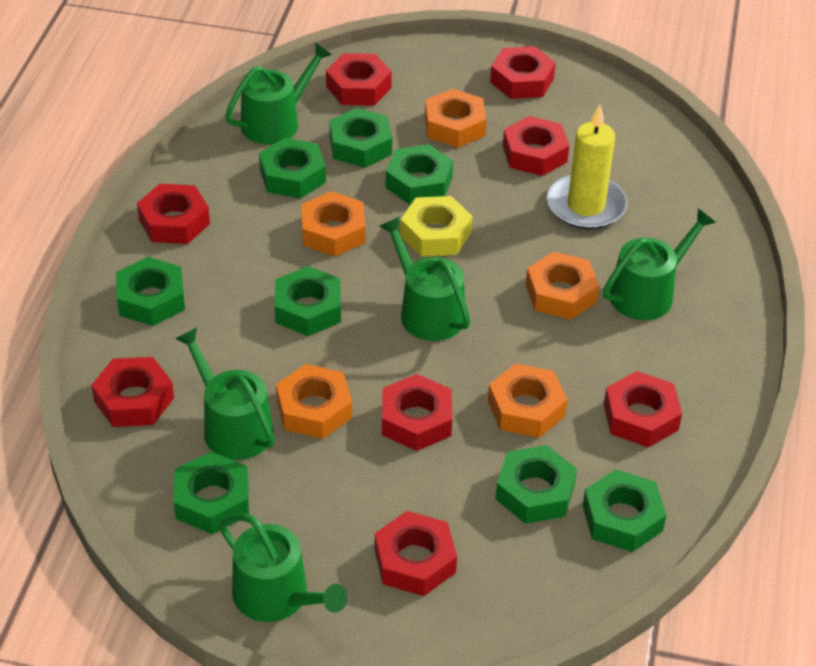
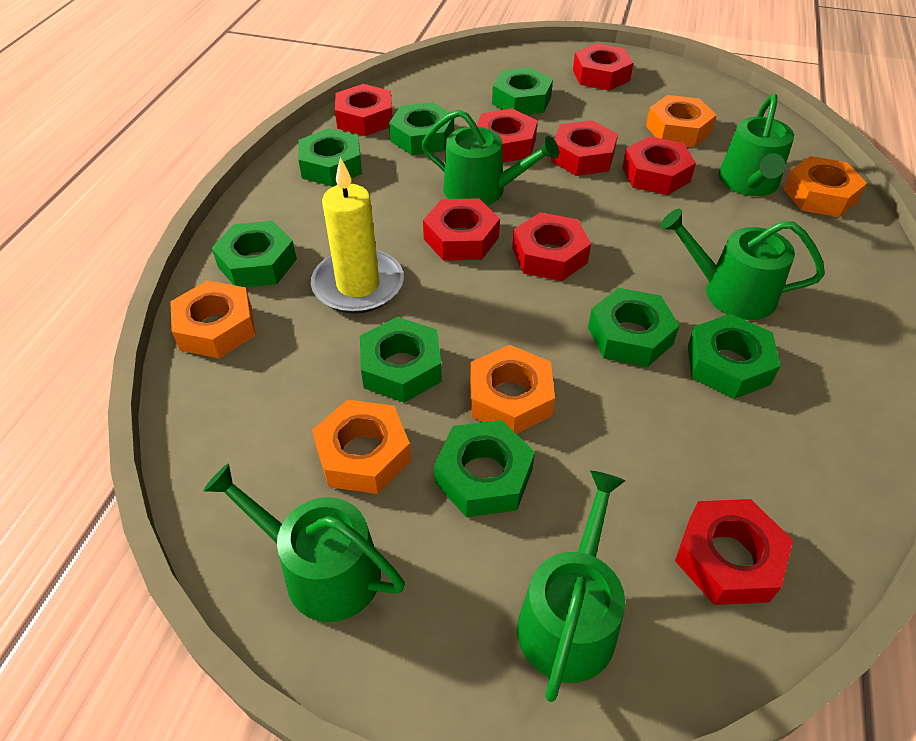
yellow nut: [400,196,472,257] = 1 -> none = 0

